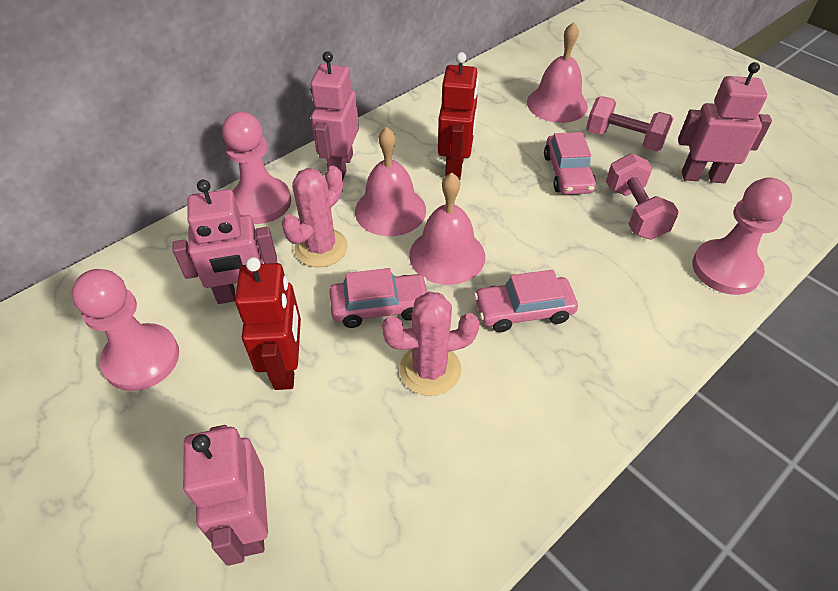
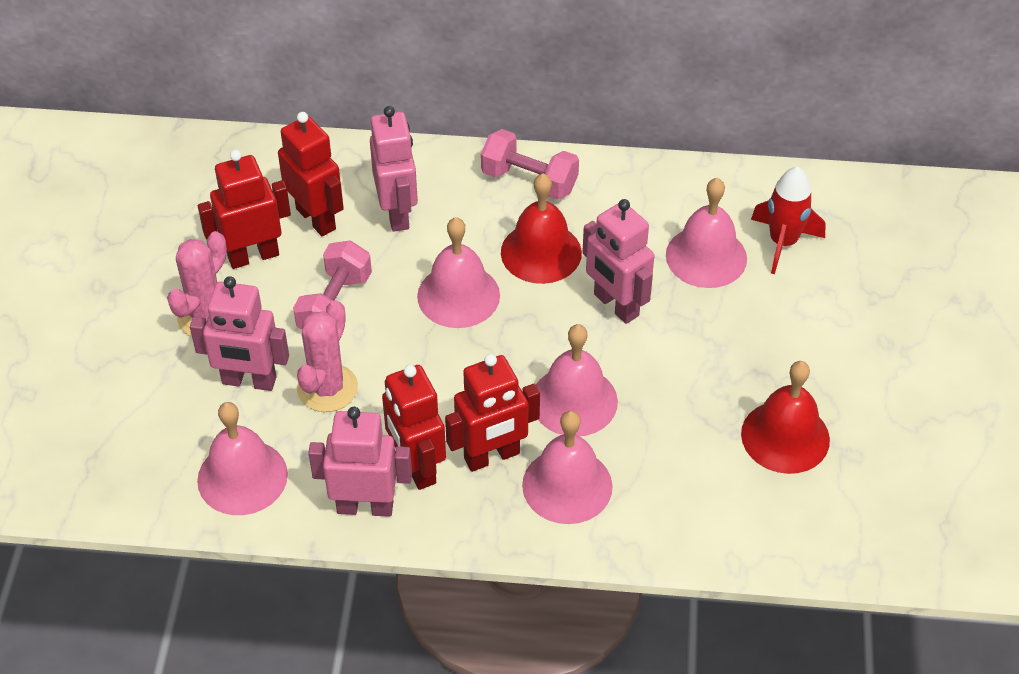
pink bell: [355,127,426,236] [409,172,485,285] [527,22,588,123] = 3 -> [197,402,288,515] [417,217,500,328] [522,411,613,524] [536,324,618,436] [666,178,747,288] = 5
pink car: [329,268,427,328] [474,270,578,332] [544,132,596,195] = 3 -> none = 0
pink pawn: [72,269,179,391] [222,112,291,224] [692,178,792,295] = 3 -> none = 0
red bell: none = 0 -> [501,174,582,284] [741,361,830,474] = 2
red robot: [235,257,301,390] [438,52,479,180] = 2 -> [198,150,291,269] [278,112,344,236] [382,365,446,490] [445,354,540,472] = 4
red rocket: none = 0 -> [751,166,826,274] = 1

